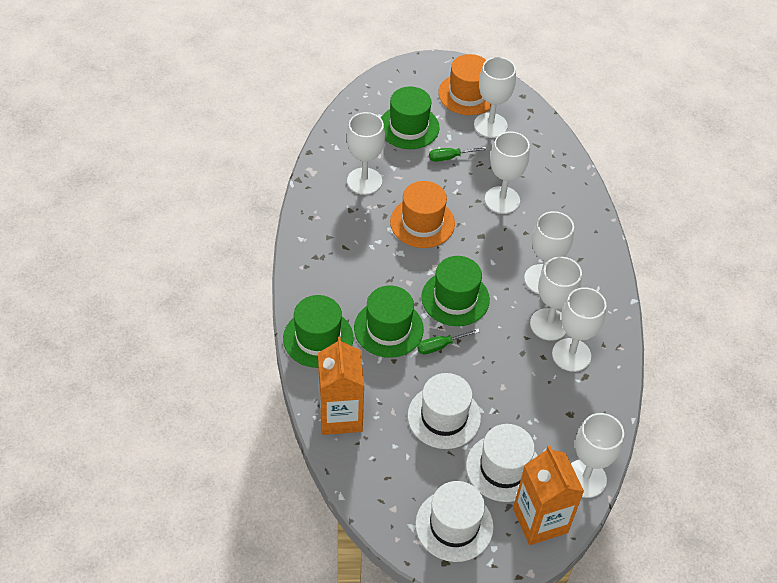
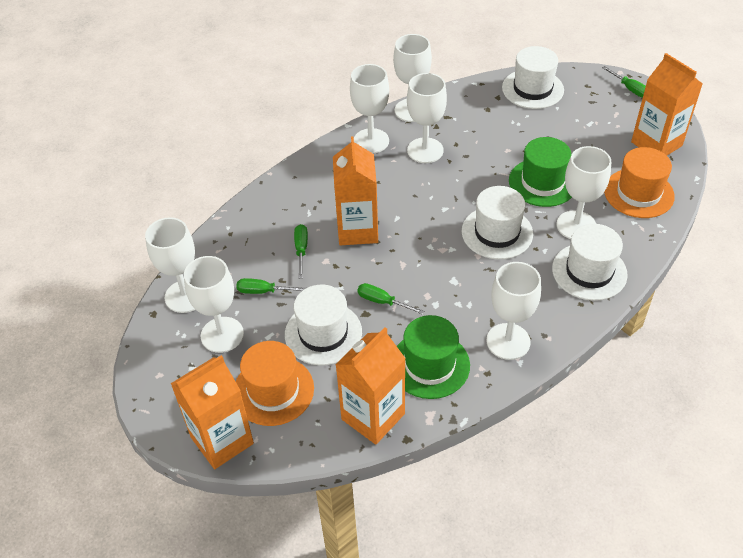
green hat: [283,295,354,368] [354,286,424,358] [381,87,440,149] [421,256,490,326] = 4 -> [397,315,470,399] [509,137,572,207] = 2
green screwdriver: [417,329,480,354] [429,147,487,162] = 2 -> [236,278,306,294] [294,224,308,278] [357,283,424,315] [602,66,646,98] = 4
orange carton: [318,337,364,435] [513,445,584,545] = 2 -> [170,355,254,469] [333,136,378,246] [335,327,406,445] [631,53,703,155] = 4
white hat: [408,373,481,449] [415,481,494,562] [466,424,538,502] = 3 -> [285,284,362,365] [462,186,533,259] [502,46,564,109] [552,224,628,301] = 4

